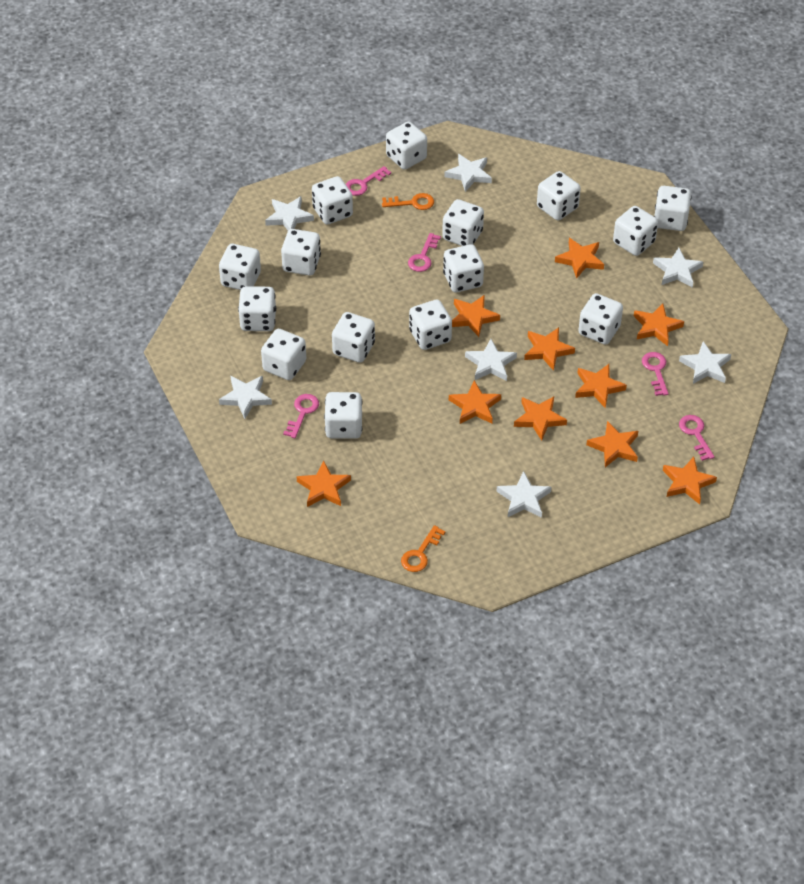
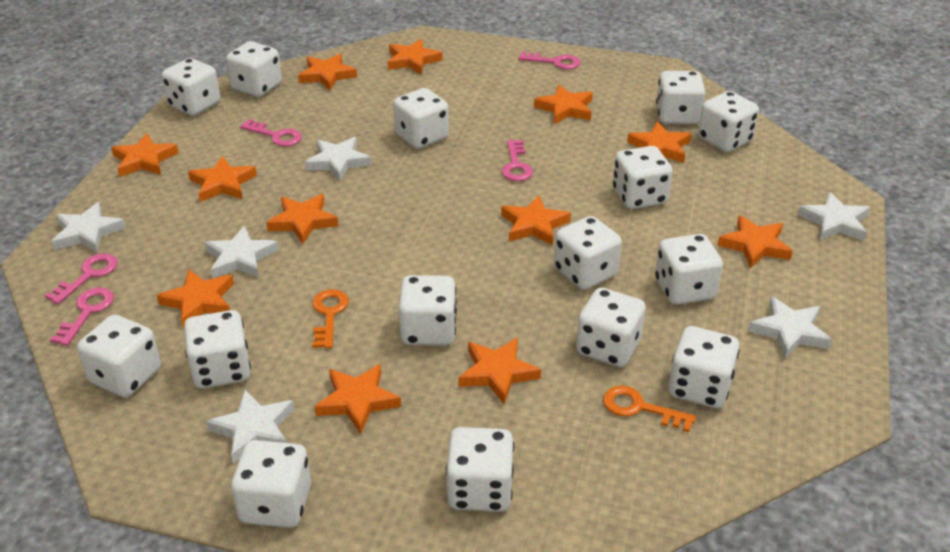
orange star: [297,460,351,507] [449,380,501,424] [452,295,500,337] [514,397,567,441] [524,327,575,371] [555,238,604,279] [575,364,627,408] [586,421,638,467] [634,304,684,346] [663,457,717,504] = 10 -> [111,133,179,177] [156,269,234,328] [188,156,257,202] [266,194,339,244] [298,54,357,91] [314,364,401,434] [388,39,443,75] [458,338,541,405] [501,195,571,246] [534,85,593,124] [627,122,692,163] [717,215,793,269] = 12
white star: [219,376,272,419] [265,196,314,230] [445,154,492,192] [465,339,517,381] [496,471,551,518] [653,248,703,288] [679,341,731,384] = 7 -> [52,202,126,253] [204,226,278,278] [206,390,294,464] [305,137,371,181] [748,296,832,359] [798,192,870,241] = 6

